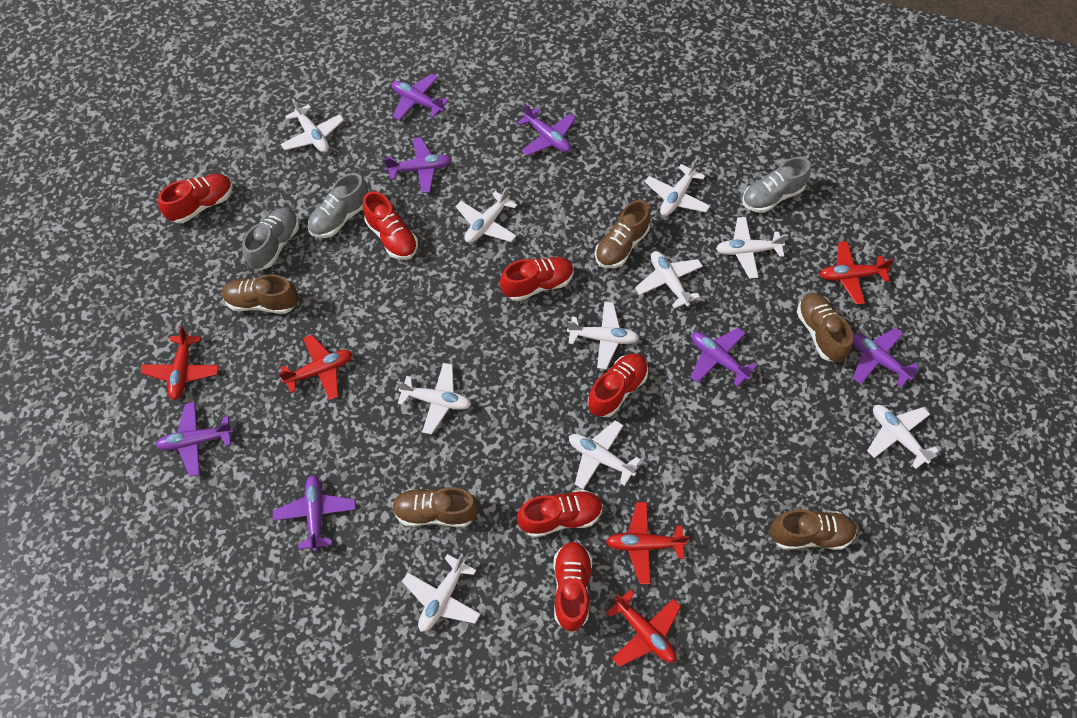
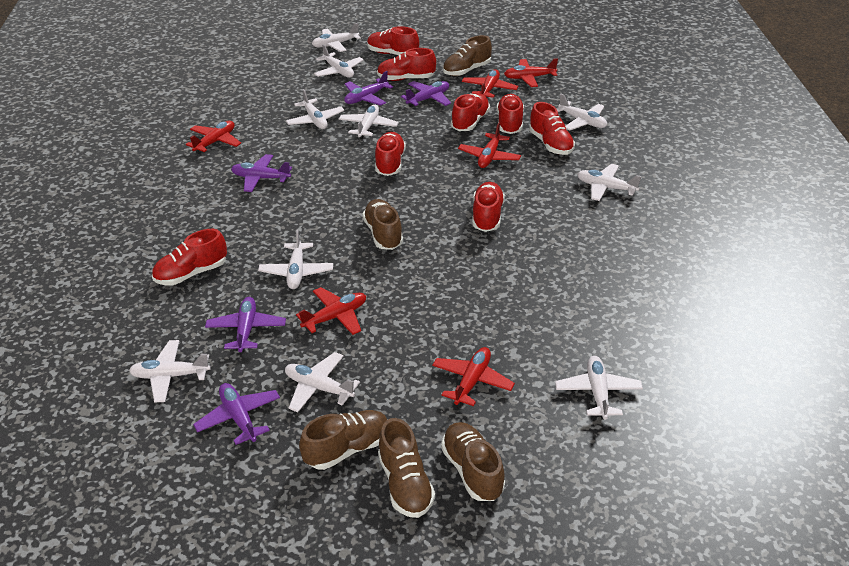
grey shoe: [242,207,299,269] [308,173,368,238] [742,157,811,213] = 3 -> none = 0
purple plane: [156,402,234,477] [273,475,356,551] [384,137,452,193] [392,74,449,120] [517,103,576,156] [691,328,757,387] [853,328,919,387] = 7 -> [193,383,280,445] [205,297,286,353] [231,154,292,192] [344,71,393,106] [401,81,451,107] = 5
red plane: [141,326,219,400] [278,334,352,401] [606,502,689,584] [606,589,681,667] [820,241,894,305] = 5 -> [186,121,241,154] [296,287,366,335] [432,347,515,406] [458,122,521,168] [462,69,518,98] [504,58,558,87] = 6
red shoe: [158,174,233,223] [363,191,418,260] [500,257,574,301] [517,490,603,538] [553,541,592,632] [588,354,648,417] = 6 -> [152,229,227,285] [367,26,419,55] [375,132,406,176] [377,48,436,81] [451,93,490,131] [472,182,505,232] [497,94,524,134] [529,102,575,155] = 8

